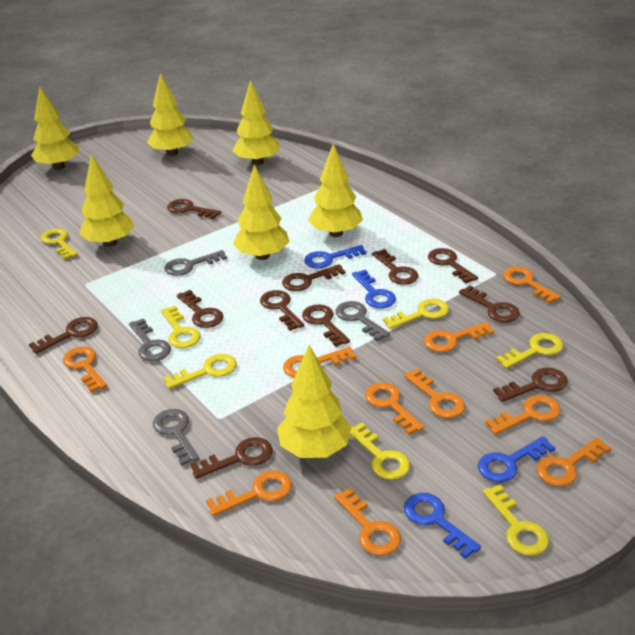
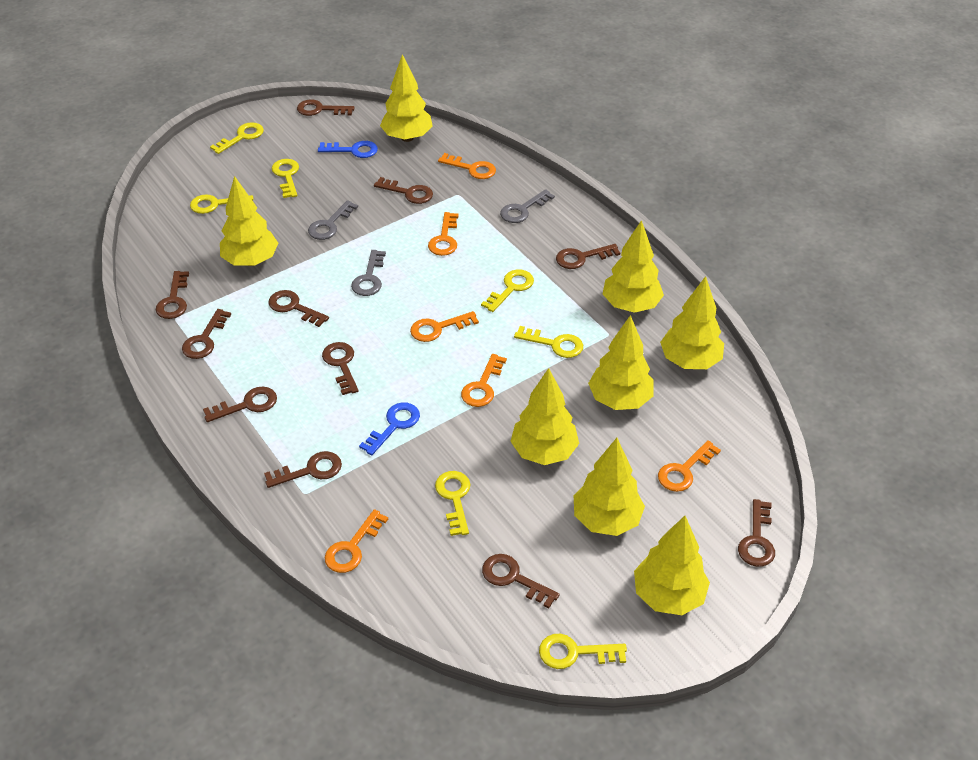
blue key: [304,245,367,268] [352,270,396,308] [404,493,481,559] [478,436,555,482] = 4 -> [318,141,378,158] [359,402,420,455] = 2
grey key: [129,318,171,361] [153,409,200,465] [164,250,227,276] [336,301,390,341] = 4 -> [308,200,358,240] [351,250,386,296] [500,189,555,223] = 3
orange key: [63,347,107,392] [206,470,292,516] [283,347,356,378] [334,488,401,556] [365,382,424,435] [404,368,465,418] [424,322,494,352] [485,395,561,434] [503,267,561,303] [537,438,611,486] = 10 -> [325,509,388,573] [410,311,479,342] [428,212,459,256] [438,153,496,179] [461,354,507,407] [658,440,721,492] = 6
yellow tree: [31,86,79,170] [79,154,134,247] [147,73,194,156] [233,80,280,165] [233,164,289,260] [277,345,352,458] [308,144,363,237] = 7 -> [220,176,278,266] [380,54,433,142] [510,368,579,465] [574,438,645,536] [588,315,653,410] [603,220,664,313] [634,516,710,615] [660,276,724,369] = 8

